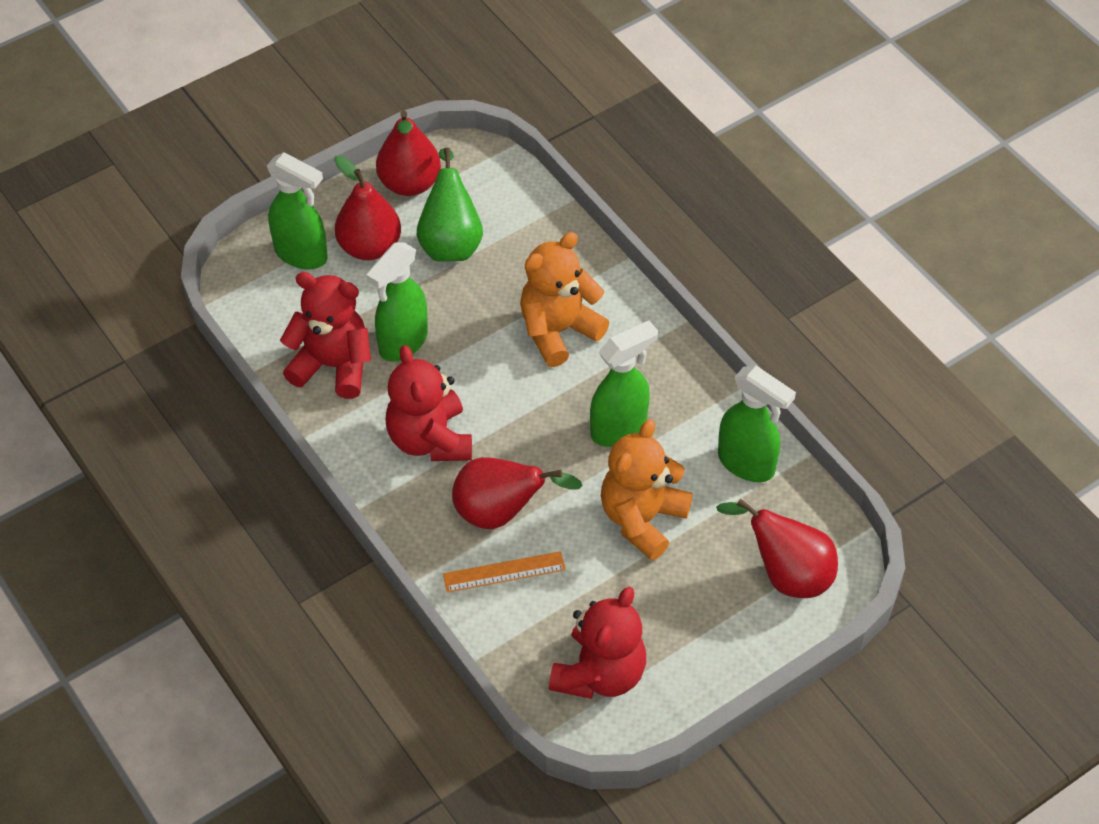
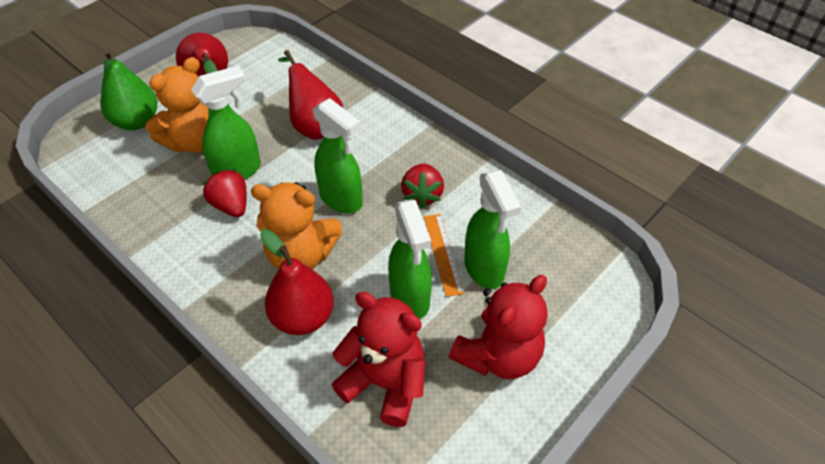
red pear: [334,155,401,260] [376,111,441,196] [452,457,583,529] [716,499,838,598] = 4 -> [176,33,228,77] [260,229,334,335] [278,50,343,140] = 3
red strawberry: none = 0 -> [202,169,247,217] [401,163,444,208] = 2
red teddy bear: [280,272,371,399] [385,345,472,461] [549,587,646,699] = 3 -> [331,291,425,427] [449,275,547,379] = 2

